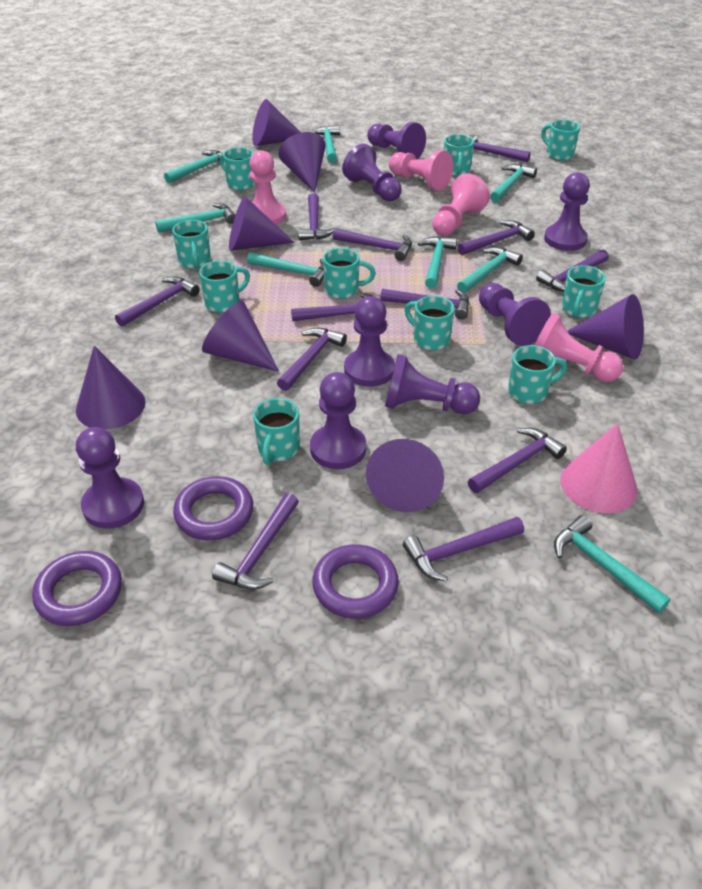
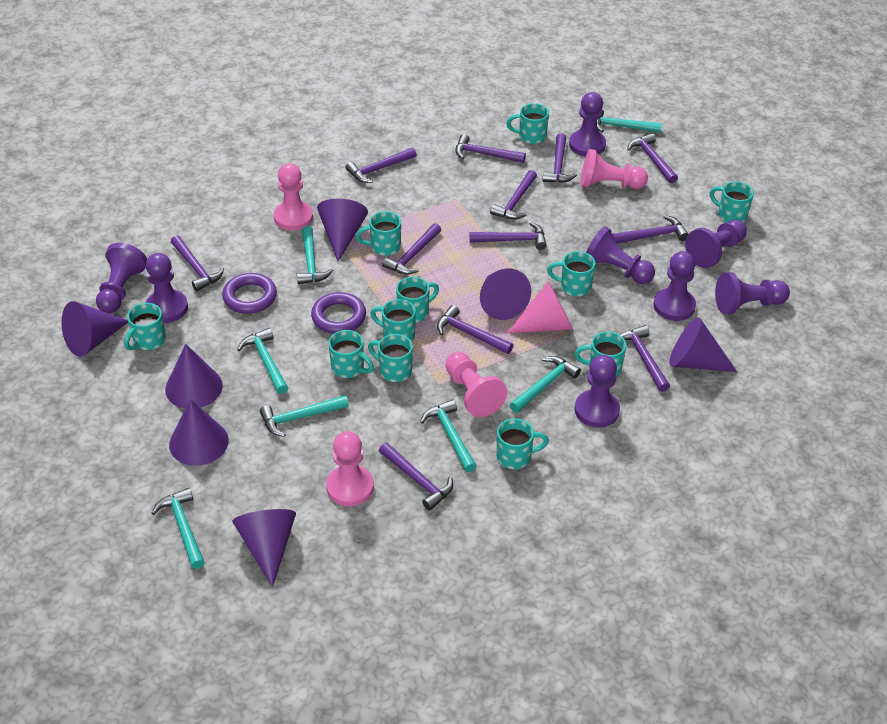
purple ring: [32,551,122,626] [173,476,253,540] [312,544,399,619] = 3 -> [222,273,277,314] [311,292,366,334] = 2
turquoise hammer: [155,203,235,233] [164,150,222,183] [247,252,324,287] [311,125,340,163] [418,236,457,289] [457,247,523,293] [490,164,537,202] [554,515,671,613] = 8 -> [152,488,205,569] [237,328,288,394] [260,395,349,437] [297,226,333,284] [420,399,477,472] [510,356,581,413] [597,109,662,133] = 7
turquoise mug: [172,220,211,269] [199,260,250,313] [220,147,255,190] [253,398,300,465] [323,248,376,299] [405,296,455,350] [444,134,474,176] [508,345,567,404] [541,120,580,161] [562,265,606,318] = 10 -> [124,303,166,350] [328,330,374,378] [356,211,401,256] [368,334,413,382] [371,299,416,342] [396,277,439,323] [496,418,549,469] [506,103,549,144] [547,251,596,297] [574,331,627,377] [710,181,754,222] = 11

